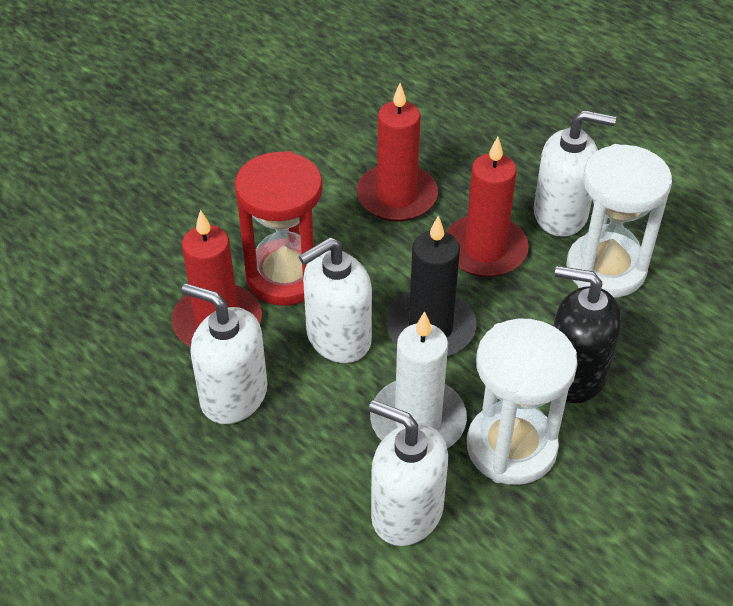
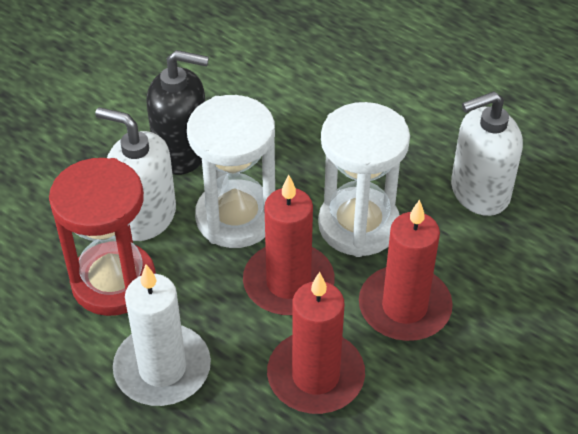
black candle: [386,216,476,356] = 1 -> none = 0
white soap dispenser: [181,283,267,424] [299,237,372,363] [369,400,448,546] [534,110,616,237] = 4 -> [95,107,176,241] [451,91,523,216] = 2

